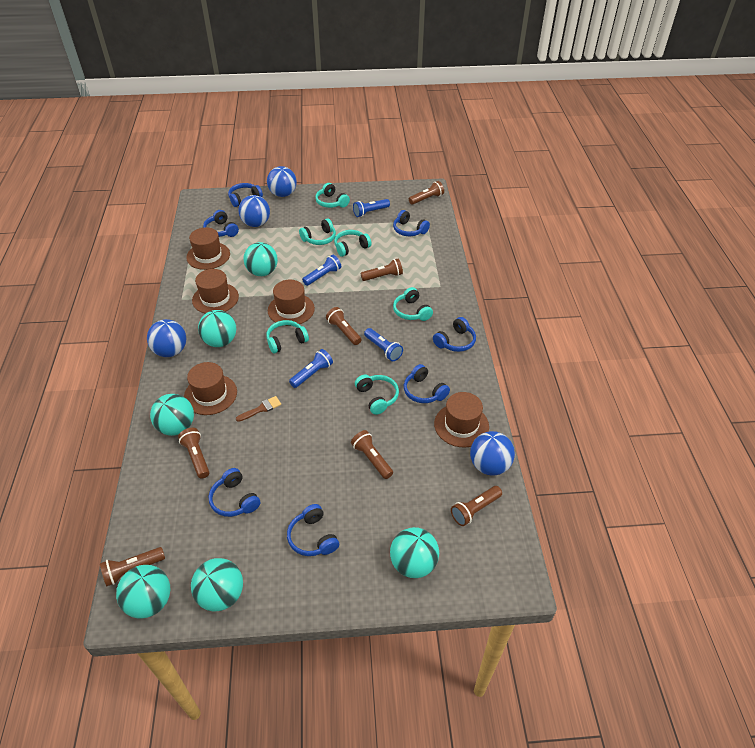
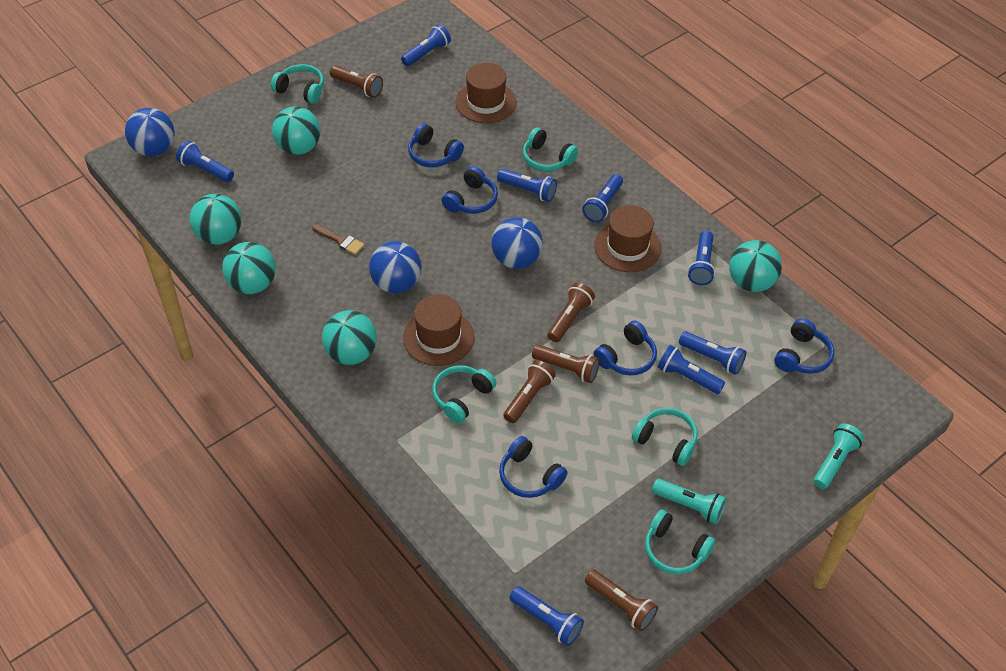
blue ball: [147,319,187,357] [238,195,270,227] [267,166,297,197] [470,431,515,475] = 4 -> [125,108,175,156] [369,241,422,293] [491,217,543,269] = 3
blue flashlight: [289,349,333,388] [302,255,341,286] [353,199,390,217] [364,328,403,361] = 4 -> [176,141,234,182] [401,24,451,66] [497,169,557,202] [510,586,584,646] [583,174,623,222] [658,345,725,394] [679,332,746,375] [688,231,715,285] = 8
blue headphones: [203,210,239,237] [208,468,260,517] [228,183,263,207] [287,504,339,556] [393,210,430,236] [404,364,450,403] [433,317,476,352] = 7 -> [408,123,464,167] [442,166,498,214] [499,436,568,498] [594,320,657,375] [774,318,834,374] = 5
brown flashlight: [100,547,165,586] [178,428,209,479] [326,307,361,345] [351,430,393,479] [361,258,403,281] [409,181,444,205] [451,486,502,526] = 7 -> [330,65,383,98] [503,360,556,423] [532,345,600,383] [547,283,595,342] [585,570,658,631] = 5
brown hat: [184,362,237,415] [186,227,230,270] [192,269,239,314] [268,280,315,326] [434,392,489,447] = 5 -> [403,294,474,366] [456,63,516,123] [594,205,661,272] = 3
turquoise ball: [116,565,170,619] [150,394,194,436] [191,558,243,611] [198,310,236,347] [243,242,278,276] [390,527,439,578] = 6 -> [190,194,242,245] [222,242,276,294] [272,106,320,155] [322,310,377,365] [729,240,782,292] = 5
turquoise flashlight: none = 0 -> [652,479,727,524] [813,424,864,489] = 2
turquoise headphones: [266,320,309,354] [299,218,336,245] [315,183,350,208] [334,230,372,257] [355,375,399,415] [393,287,433,321] = 6 -> [271,64,324,104] [432,366,497,423] [523,127,578,171] [632,408,698,466] [645,510,715,575] = 5

